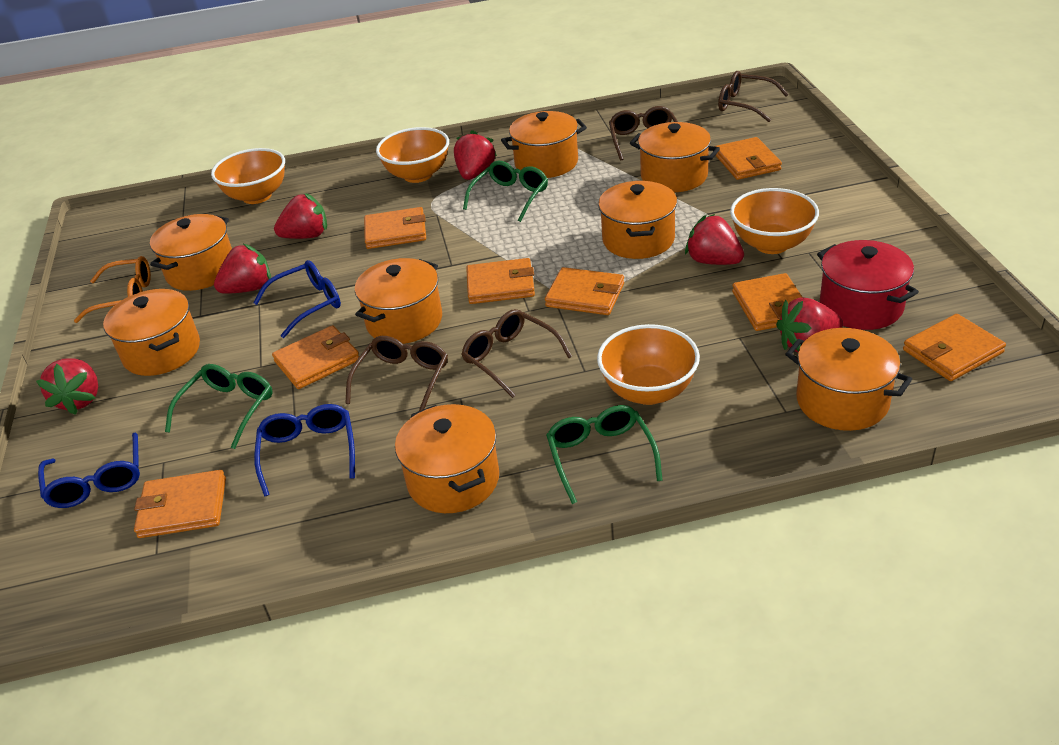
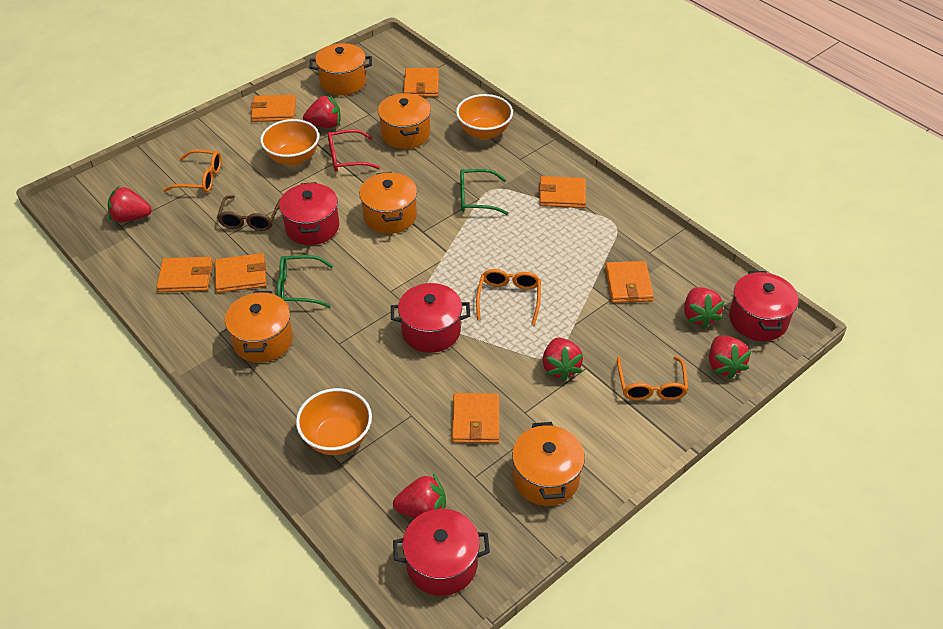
blue glasses: [38,432,140,508] [253,260,341,338] [254,404,355,497] = 3 -> none = 0
brown glasses: [345,336,448,411] [462,309,572,398] [609,106,678,160] [718,71,789,122] = 4 -> [217,195,281,231] = 1
green glasses: [165,364,273,449] [463,161,548,222] [546,405,663,504] = 3 -> [277,255,333,307] [460,169,508,215] = 2
orange bowl: [211,148,285,204] [376,127,449,183] [597,324,700,405] [730,188,819,254] = 4 -> [260,119,319,166] [296,388,372,455] [456,94,513,140] = 3
orange glasses: [74,256,151,323] = 1 -> [163,150,221,192] [476,269,541,325] [617,356,688,401] = 3
orange pot: [103,289,200,376] [150,214,232,291] [355,258,442,344] [395,404,499,513] [501,111,587,178] [598,181,677,259] [630,122,720,192] [786,328,912,431] = 8 -> [225,291,293,363] [310,43,372,95] [359,172,417,234] [378,93,431,149] [512,422,585,506] = 5
orange wallet: [134,470,226,538] [272,325,359,389] [364,207,426,249] [466,258,535,304] [545,267,624,315] [715,137,782,180] [732,273,802,331] [903,314,1006,381] = 8 -> [157,257,213,292] [215,253,266,293] [250,95,296,122] [404,68,439,97] [452,393,499,443] [539,176,586,208] [605,261,654,303] = 7
red glasses: none = 0 -> [328,129,380,171] = 1
red pot: [817,240,919,330] = 1 -> [279,182,339,245] [391,283,470,353] [393,509,490,596] [729,271,799,341] = 4

